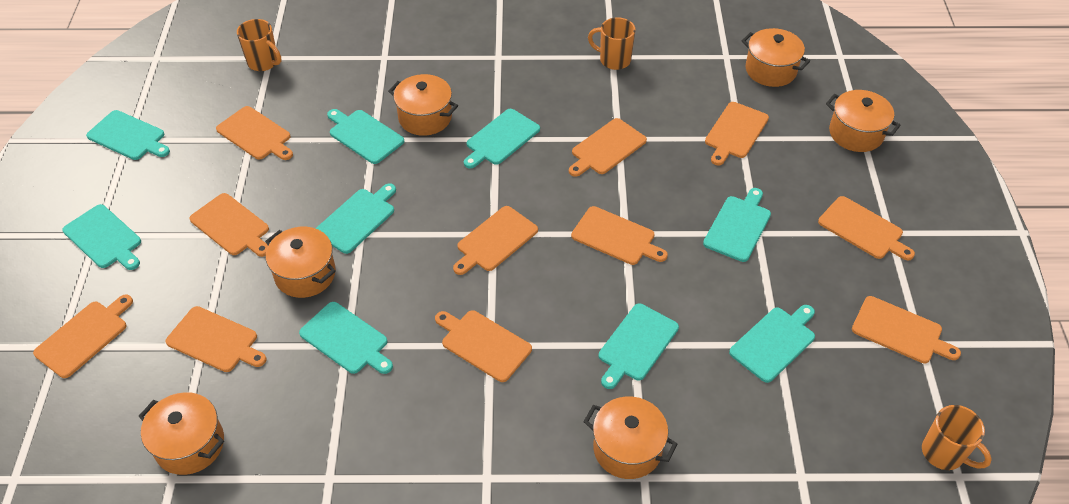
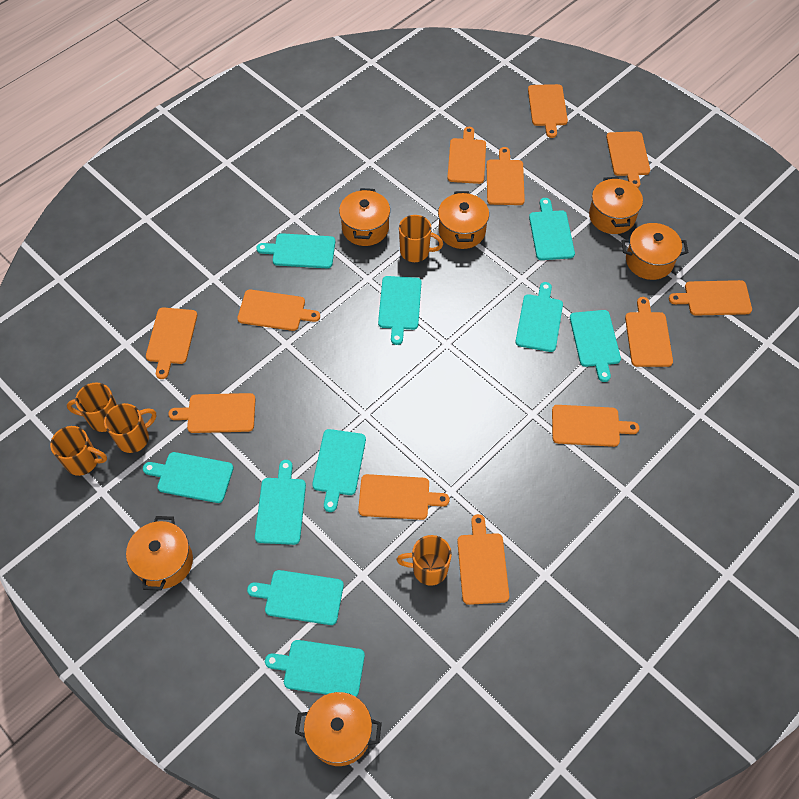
orange cutting board: [33,295,133,378] [165,306,266,372] [190,193,269,257] [216,106,293,160] [435,310,532,382] [453,206,538,275] [569,118,647,177] [571,206,668,265] [705,102,769,165] [818,196,915,261] [852,296,961,363] = 11 -> [146,307,197,379] [168,393,255,433] [237,290,320,331] [358,474,450,520] [447,127,486,184] [457,514,509,605] [487,147,525,205] [528,84,568,138] [552,405,639,447] [606,131,650,188] [625,297,673,367] [669,280,752,316] = 12
orange mug: [237,19,282,71] [588,17,635,70] [922,405,992,470] = 3 -> [50,426,107,476] [67,383,117,432] [104,403,156,453] [396,535,452,586] [399,215,443,262] = 5
turquoise cutting board: [62,204,141,270] [86,110,170,160] [299,302,393,374] [315,183,396,254] [327,109,404,164] [464,109,540,169] [599,303,679,389] [703,188,771,262] [729,305,815,383] = 9 -> [143,452,234,503] [247,570,344,625] [255,460,306,545] [256,233,335,268] [265,640,365,697] [312,429,366,512] [378,276,421,345] [515,282,563,352] [529,198,575,260] [570,310,621,382] = 10

